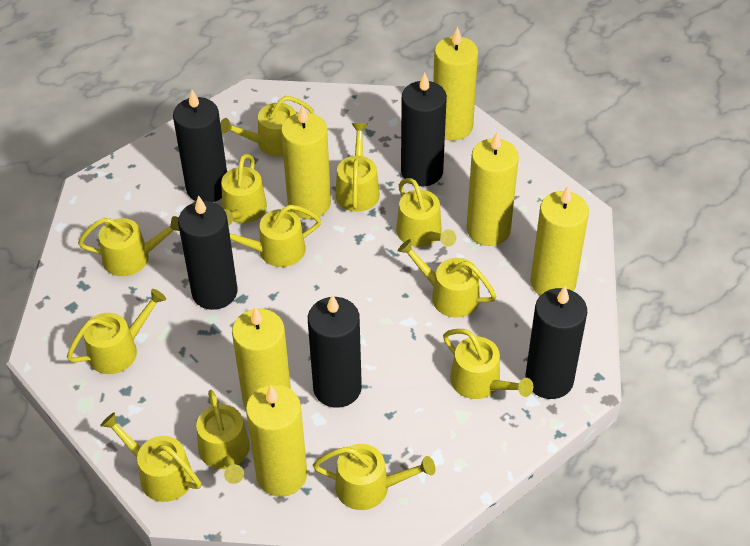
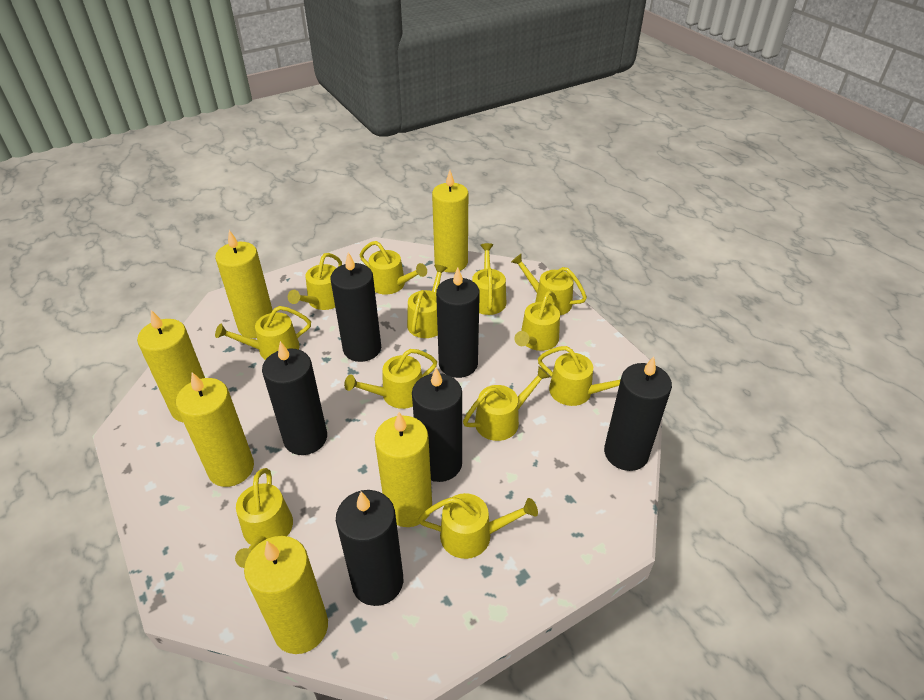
black candle: [173,90,227,202] [178,195,237,310] [308,294,362,408] [401,73,447,186] [525,286,587,399] = 5 -> [262,341,327,455] [331,252,381,362] [336,490,403,606] [412,368,462,482] [436,267,480,378] [604,356,672,471] = 6

